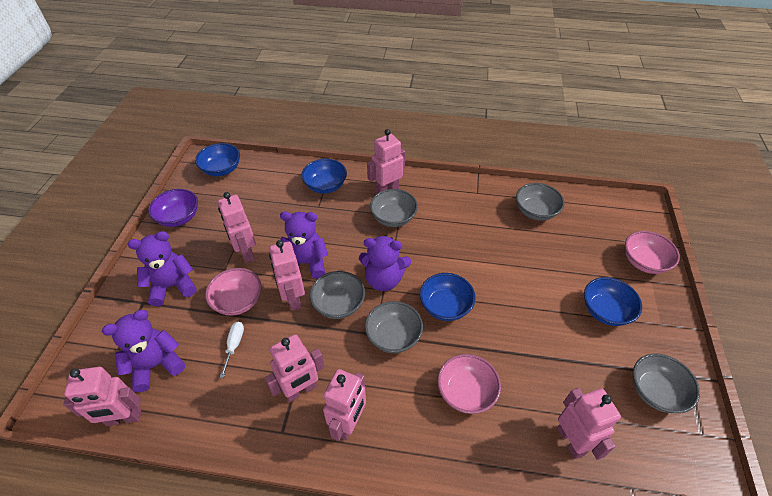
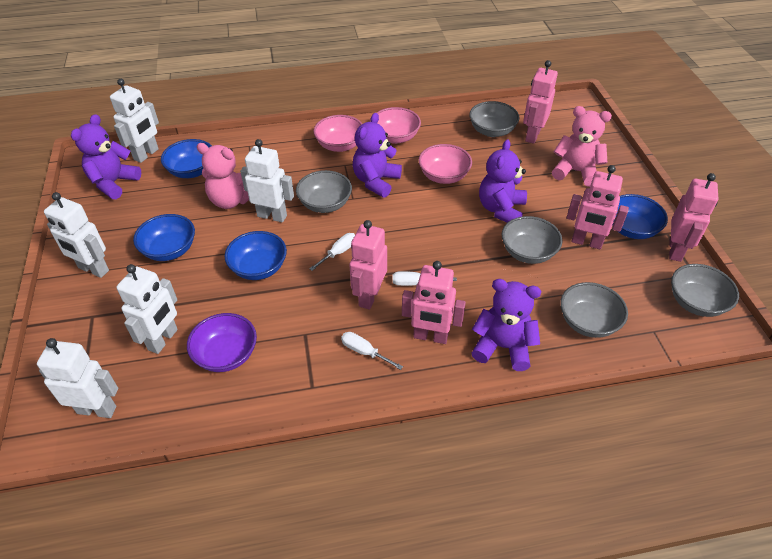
pink robot: [63,367,141,426] [218,192,256,263] [265,334,325,402] [269,240,305,311] [323,369,366,441] [367,129,405,194] [557,388,621,460] = 7 -> [350,220,387,309] [402,261,466,344] [523,60,558,144] [566,165,629,249] [669,173,718,262] = 5
pink teddy bear: none = 0 -> [197,143,249,209] [552,106,612,187] = 2
white robot: none = 0 -> [37,338,118,418] [44,192,109,278] [110,79,159,163] [117,264,178,354] [240,139,294,222] = 5
white screwdriver: [220,322,244,378] = 1 -> [309,233,355,271] [341,332,403,370] [392,271,457,286] = 3

